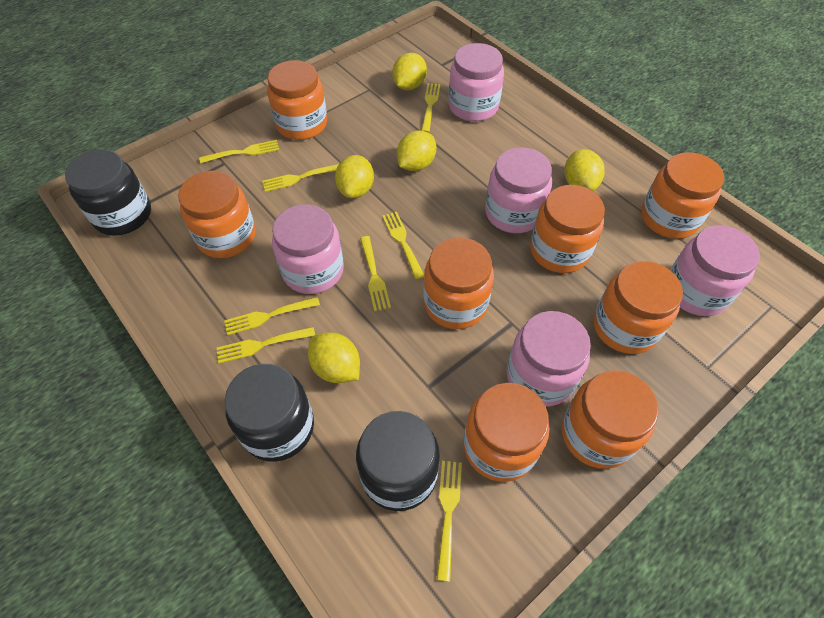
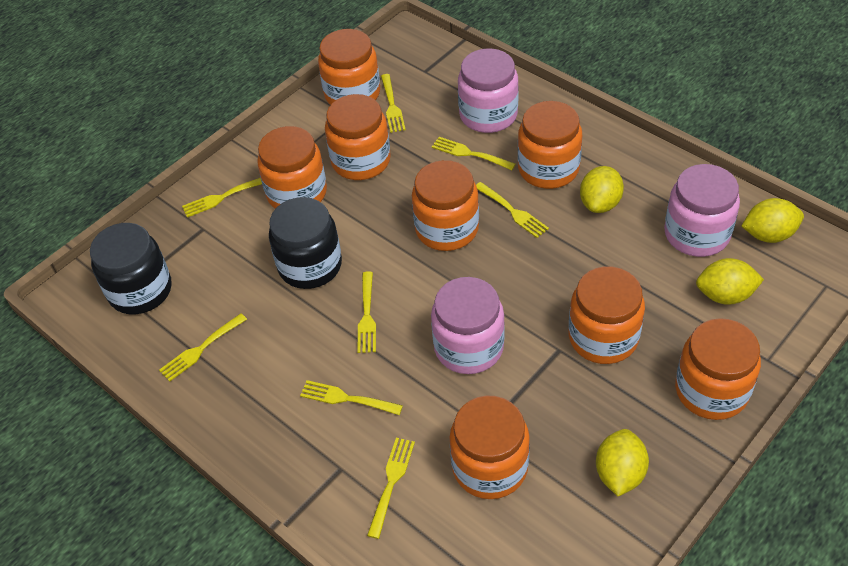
black jar: [65,149,151,236] [224,364,314,462] [356,411,440,511] = 3 -> [90,223,172,314] [269,197,342,289] = 2
pink jar: [272,204,344,294] [449,43,504,122] [485,147,552,233] [506,311,591,407] [670,225,760,316] = 5 -> [431,277,505,374] [458,49,519,133] [664,164,740,257] = 3
yellow lemon: [308,332,360,383] [335,155,374,198] [392,53,427,90] [397,130,436,171] [564,149,605,191] = 5 -> [580,166,624,213] [596,429,649,496] [696,258,764,305] [742,198,804,243] = 4

